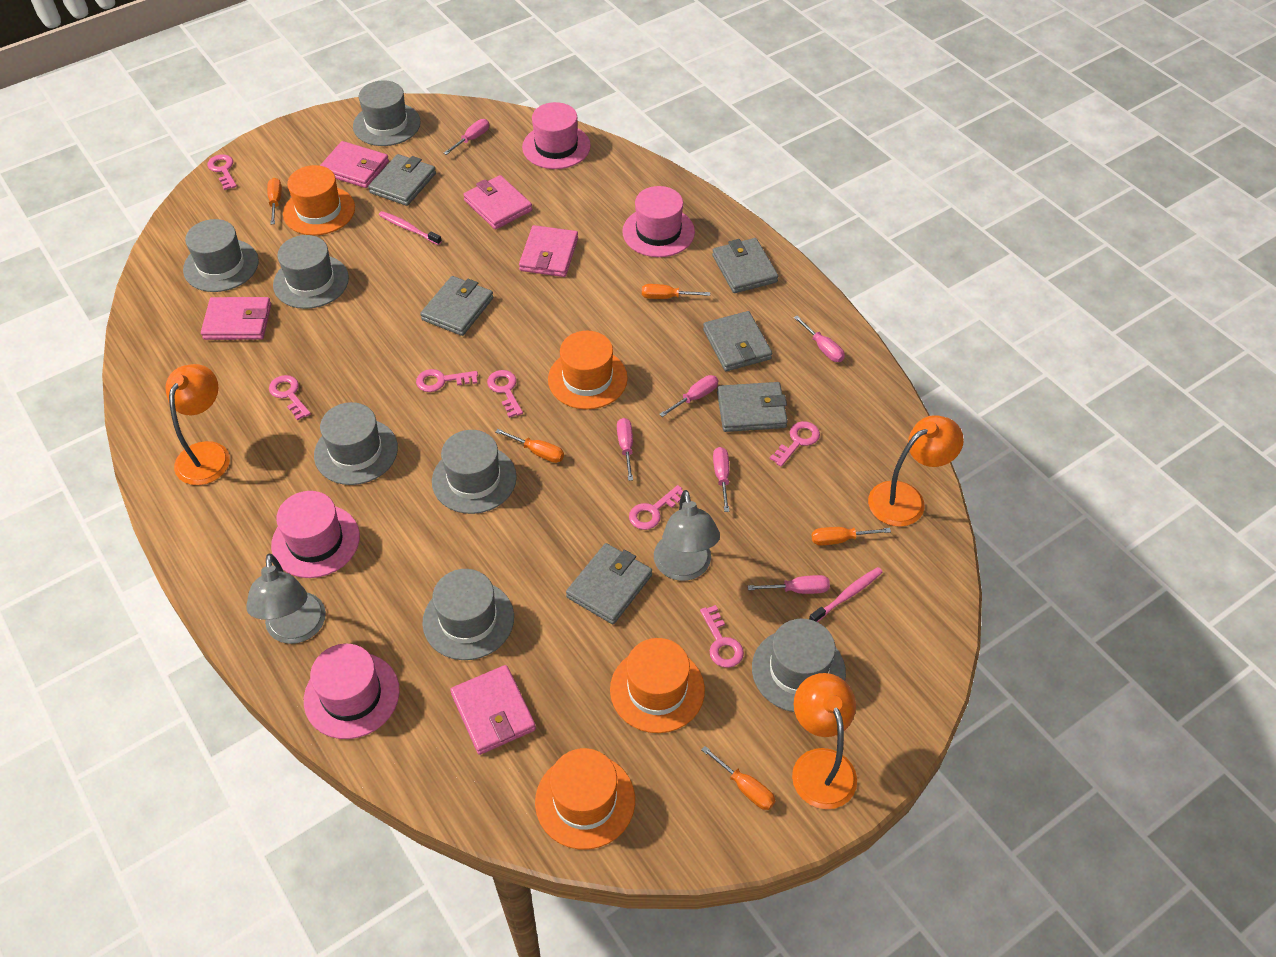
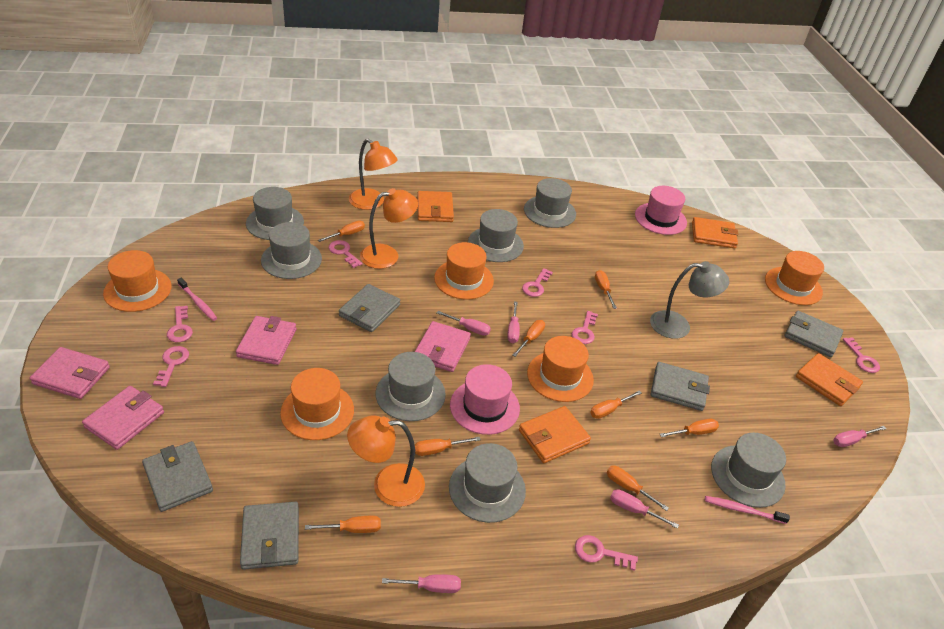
grey lamp: [246,554,326,644] [654,490,720,581] = 2 -> [650,261,729,339] = 1
grey wallet: [368,154,436,206] [420,276,493,336] [566,543,652,624] [703,311,772,371] [712,238,778,293] [717,382,788,432] = 6 -> [142,441,213,512] [240,502,299,570] [339,284,400,332] [651,362,710,411] [785,311,843,357] = 5
orange hat: [283,165,355,235] [535,748,635,850] [548,331,628,410] [610,638,705,733] = 4 -> [103,250,171,312] [280,368,354,440] [434,242,494,300] [527,336,594,402] [765,251,824,305] = 5
orange screwdriver: [267,178,282,224] [496,429,564,463] [642,284,710,299] [701,746,775,810] [812,527,891,545] = 5 -> [305,516,381,533] [318,221,365,242] [415,437,481,456] [513,320,545,357] [590,390,642,419] [595,270,617,309] [607,465,669,511] [660,419,719,437] = 8
orange wallet: none = 0 -> [417,191,454,222] [519,406,591,463] [692,217,739,249] [796,353,863,406] = 4
pink hat: [271,491,360,578] [304,644,400,739] [522,102,591,169] [622,186,695,257] = 4 -> [450,364,520,435] [635,186,687,235] = 2
pink screwdriver: [444,119,489,155] [617,418,633,481] [659,375,718,417] [713,447,729,512] [748,575,830,594] [794,316,845,362] = 6 -> [382,574,461,593] [437,311,491,336] [507,301,520,344] [610,489,679,529] [833,426,886,447] = 5
pink wallet: [201,297,271,340] [320,141,389,188] [450,665,536,755] [463,175,532,229] [519,225,578,277] = 5 -> [30,347,110,399] [82,386,164,450] [236,316,296,365] [415,321,471,372] = 4

